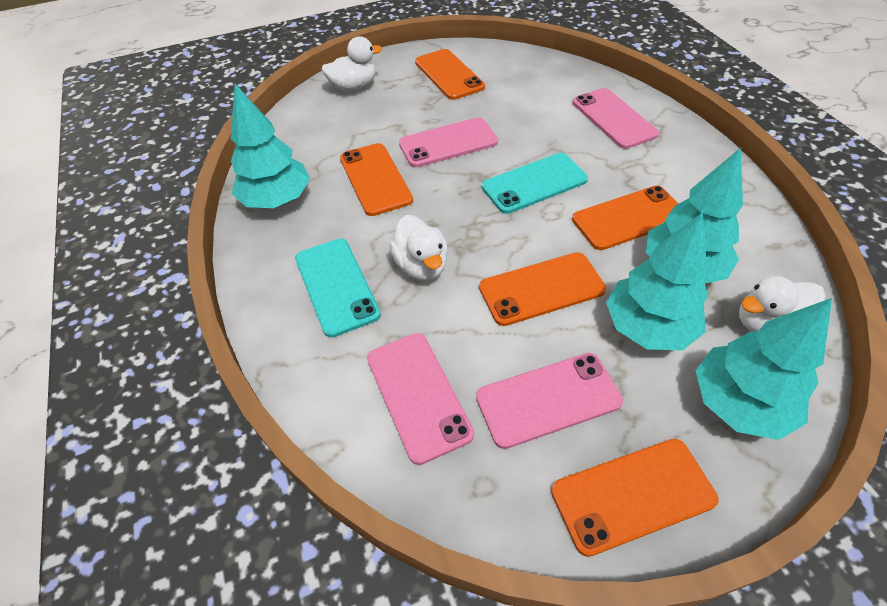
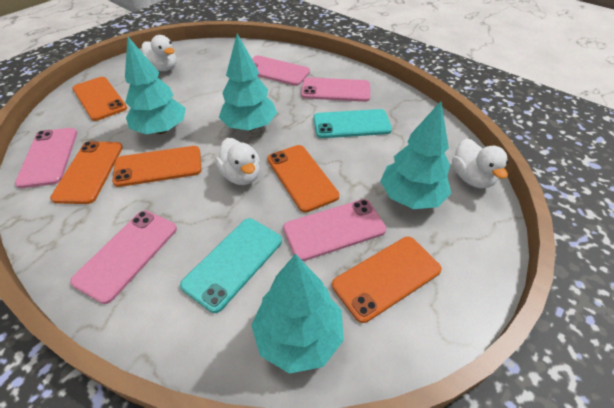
pink phone: [367,333,474,465] [399,117,498,167] [476,353,623,449] [573,88,659,149] = 4 -> [15,128,77,188] [70,210,177,304] [252,55,310,86] [283,199,386,261] [301,77,370,102] = 5

